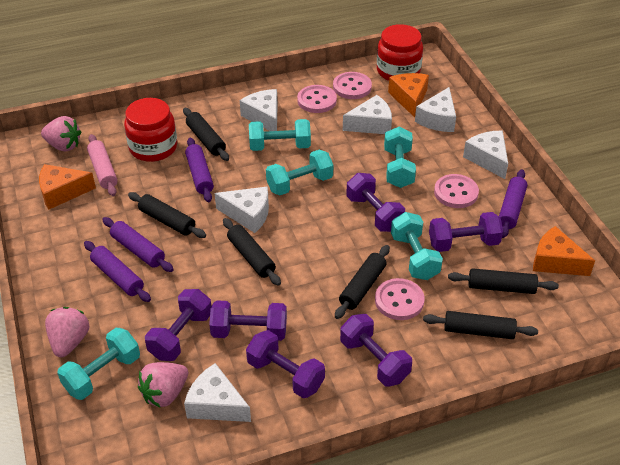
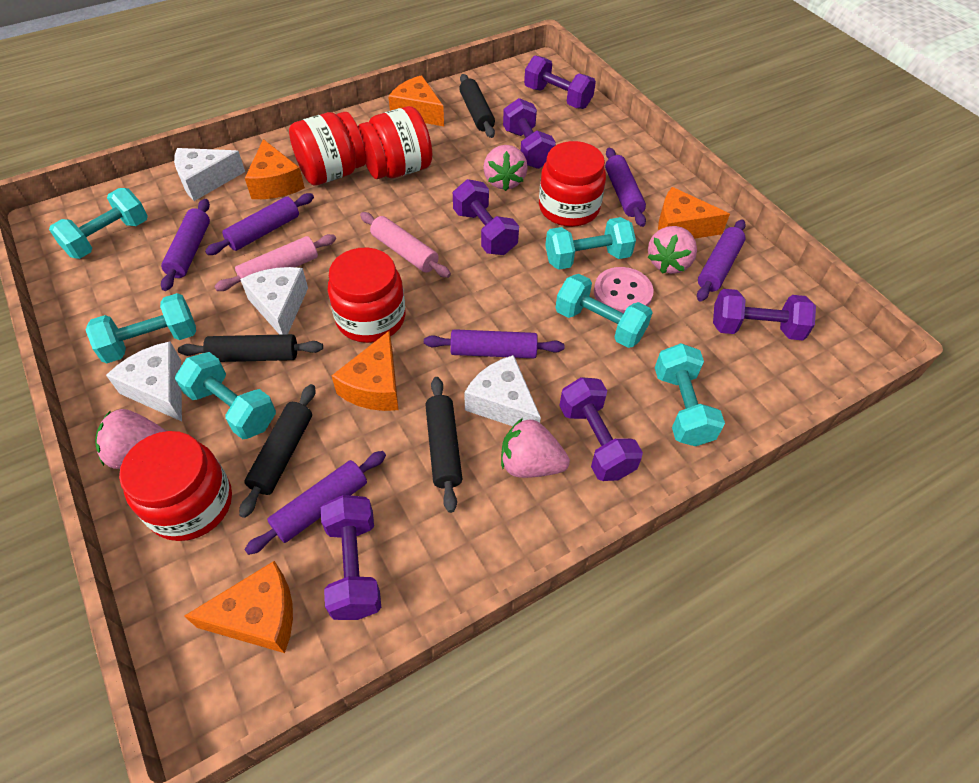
black rolling pin: [128,192,206,238] [183,108,229,161] [223,218,281,286] [335,245,390,319] [423,311,538,339] [448,268,559,294] = 6 -> [178,334,323,362] [239,384,315,518] [425,377,462,513] [459,74,495,138] = 4
orange cheese: [39,164,96,210] [388,73,429,117] [533,226,595,276] = 3 -> [184,561,293,653] [245,139,305,199] [332,331,398,411] [388,75,444,126] [658,187,730,239] = 5
pink button: [297,85,337,113] [333,72,372,99] [375,278,425,320] [434,174,479,208] = 4 -> [594,267,654,313] = 1
pink rolling pin: [87,134,118,196] = 1 -> [214,234,336,291] [360,212,451,278] = 2
pink strawberry: [41,116,81,151] [45,307,90,357] [138,362,188,408] = 3 -> [95,409,166,469] [483,145,528,191] [501,418,570,478] [648,226,697,274] = 4
purple rolling pin: [84,241,151,302] [102,217,174,272] [185,137,214,202] [499,169,527,238] = 4 -> [161,199,210,291] [205,193,314,255] [244,451,386,555] [424,329,565,358] [605,148,646,227] [697,219,746,302] = 6
red jar: [124,98,177,162] [377,24,423,81] = 2 -> [119,431,232,541] [289,112,366,186] [328,248,406,343] [358,106,432,179] [539,141,606,227] = 5
turquoise dumbbell: [57,328,140,400] [249,119,311,151] [266,150,333,195] [384,127,416,188] [391,212,443,280] = 5 -> [49,188,148,259] [85,293,196,363] [175,352,276,439] [545,217,636,270] [555,274,653,348] [655,343,725,446] = 6
white cheese: [184,363,251,422] [215,186,269,233] [240,89,278,131] [343,95,392,134] [415,87,456,132] [463,131,508,179] = 6 -> [106,341,182,422] [174,148,245,201] [240,267,308,335] [464,355,541,426] = 4

